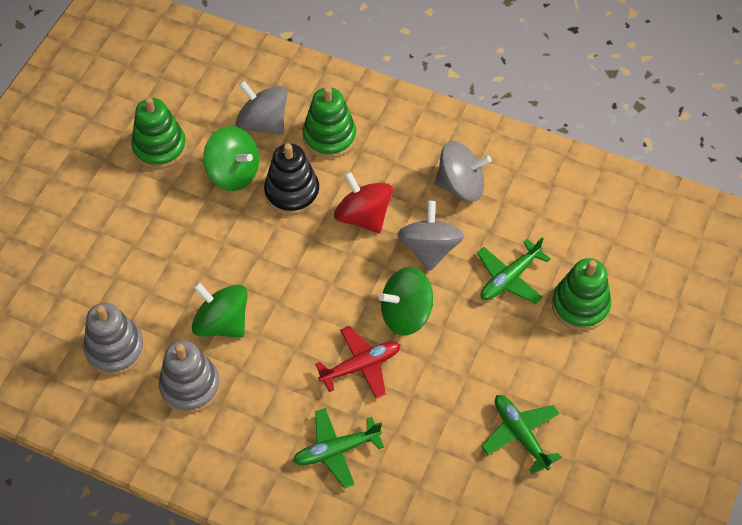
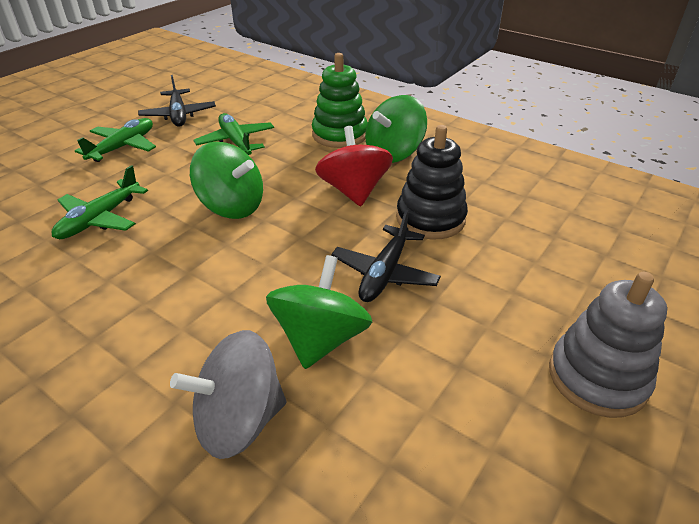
black plane: none = 0 -> [138,75,216,127] [331,210,441,302] = 2
green stacking toy: [131,97,187,169] [303,86,356,159] [552,258,611,331] = 3 -> [312,53,368,148] = 1
grey spinning top: [236,81,287,135] [397,201,464,271] [435,141,492,202] = 3 -> [170,330,286,459] = 1
grey stacking toy: [83,303,145,376] [159,340,220,413] = 2 -> [549,272,667,418] = 1
red plane: [315,326,401,398] = 1 -> none = 0

